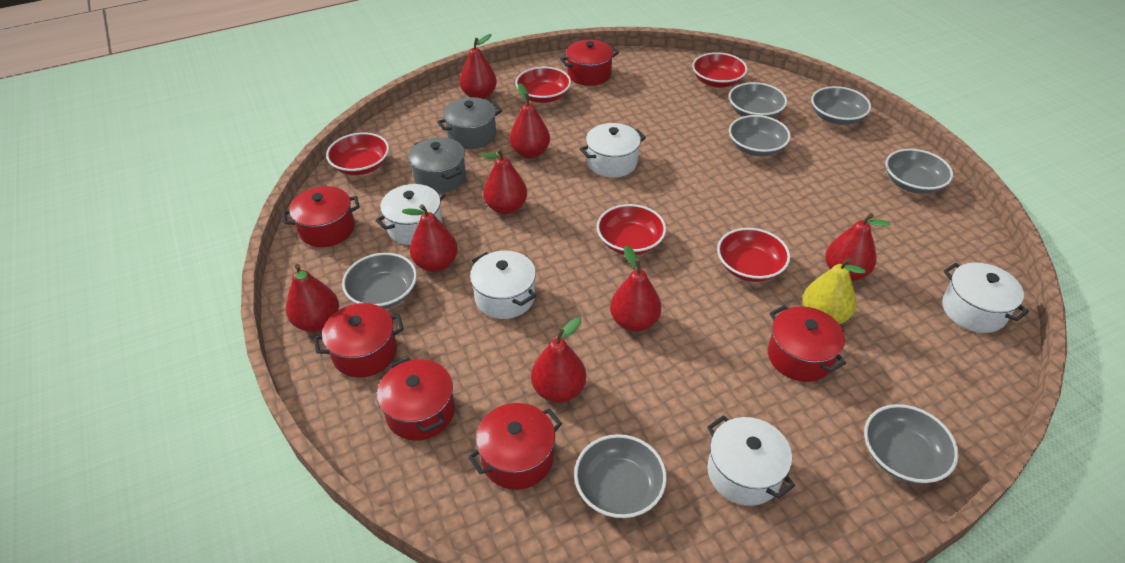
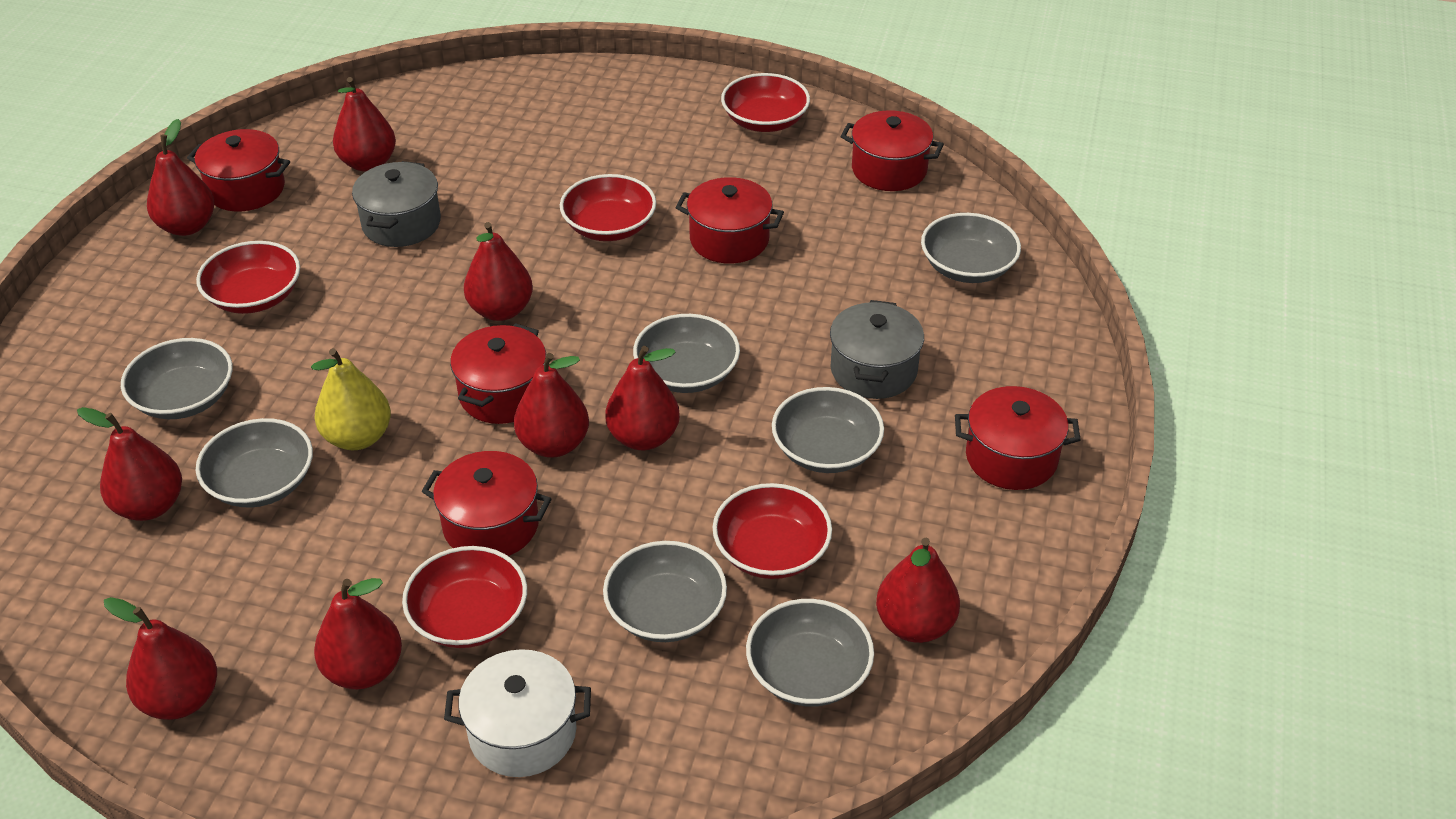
red pear: [286,264,339,332] [402,204,458,272] [459,34,497,99] [481,148,527,214] [509,83,550,159] [531,317,586,403] [610,246,661,332] [825,213,891,281] = 8 -> [77,407,182,521] [104,597,217,720] [147,119,214,236] [314,578,402,690] [333,77,396,172] [464,222,533,321] [514,353,589,458] [605,346,680,450] [876,538,960,643] = 9
white pot: [375,184,446,245] [470,251,536,319] [580,123,646,178] [707,415,795,506] [942,262,1029,333] = 5 -> [444,649,591,777] = 1

